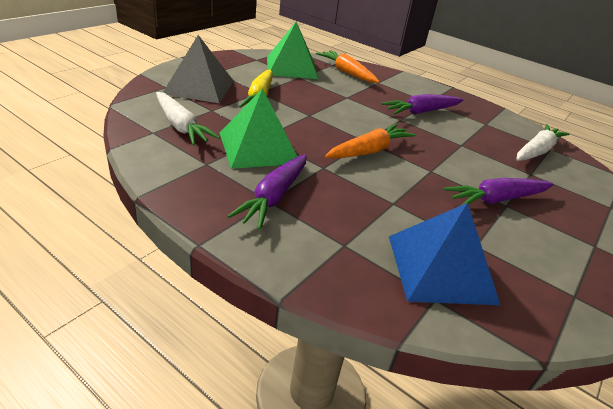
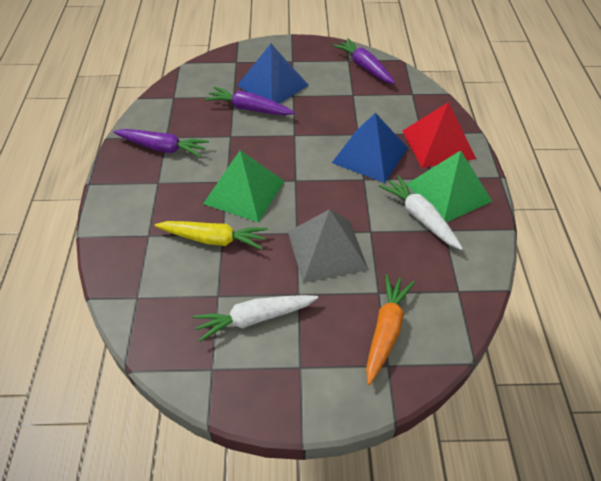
blue pyramid: [389,203,500,305] = 1 -> [237,44,309,104] [332,113,408,183] = 2
orange carrot: [316,50,380,83] [325,124,416,159] = 2 -> [366,274,415,385] = 1
red pyramid: none = 0 -> [403,102,476,168] = 1

